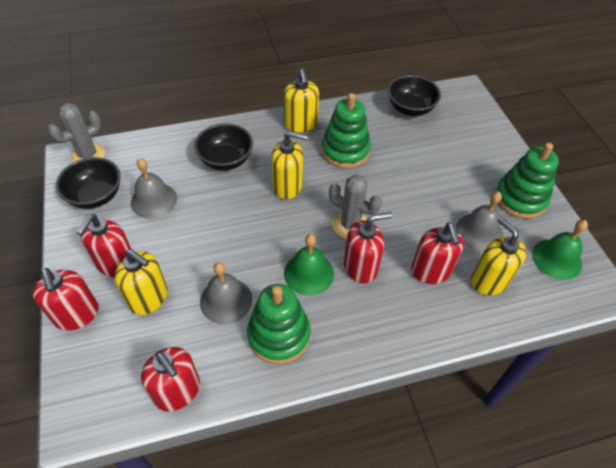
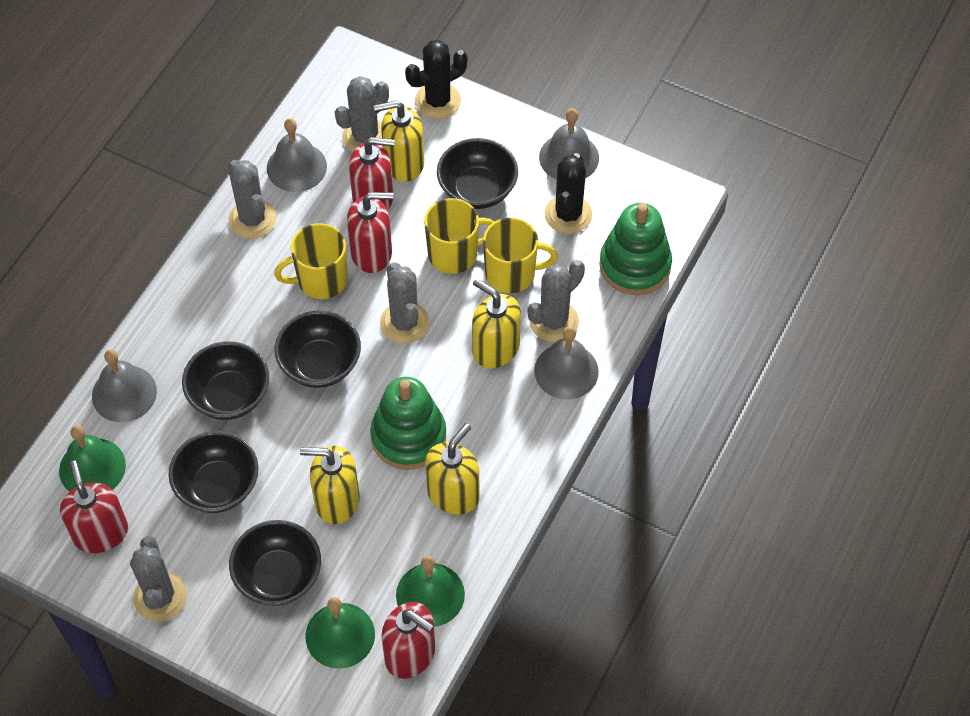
black bowl: [56,157,121,209] [194,123,253,170] [387,75,441,116] = 3 -> [168,431,259,513] [182,341,269,420] [229,520,321,606] [275,310,361,388] [437,138,518,209] = 5
black cactus: none = 0 -> [405,40,468,119] [545,153,592,234] = 2
green bell: [284,234,334,296] [532,220,588,280] = 2 -> [59,425,126,492] [305,597,375,669] [396,556,465,627] = 3
green stacking toy: [247,284,311,364] [321,93,371,168] [495,143,559,219] = 3 -> [370,377,446,470] [599,203,672,295] = 2
grey bell: [131,158,177,219] [200,262,252,324] [456,191,503,251] = 3 -> [92,349,157,422] [267,118,327,192] [534,326,599,400] [539,108,599,180] = 4
grey cactus: [48,103,105,163] [329,175,382,239] = 2 -> [130,536,187,622] [228,160,276,239] [335,76,389,153] [380,262,430,344] [527,260,585,342] = 5
red soap dispenser: [33,268,99,330] [76,214,132,277] [141,347,200,411] [344,212,392,284] [411,222,464,284] = 5 -> [60,461,128,553] [347,192,393,273] [349,137,395,211] [381,602,435,679] = 4
yellow mug: none = 0 -> [274,223,348,299] [424,198,494,274] [483,217,558,293] = 3

